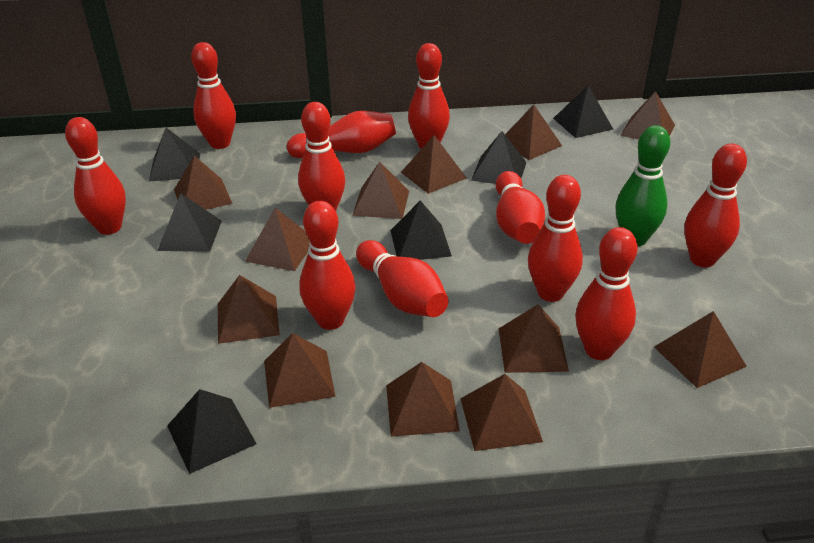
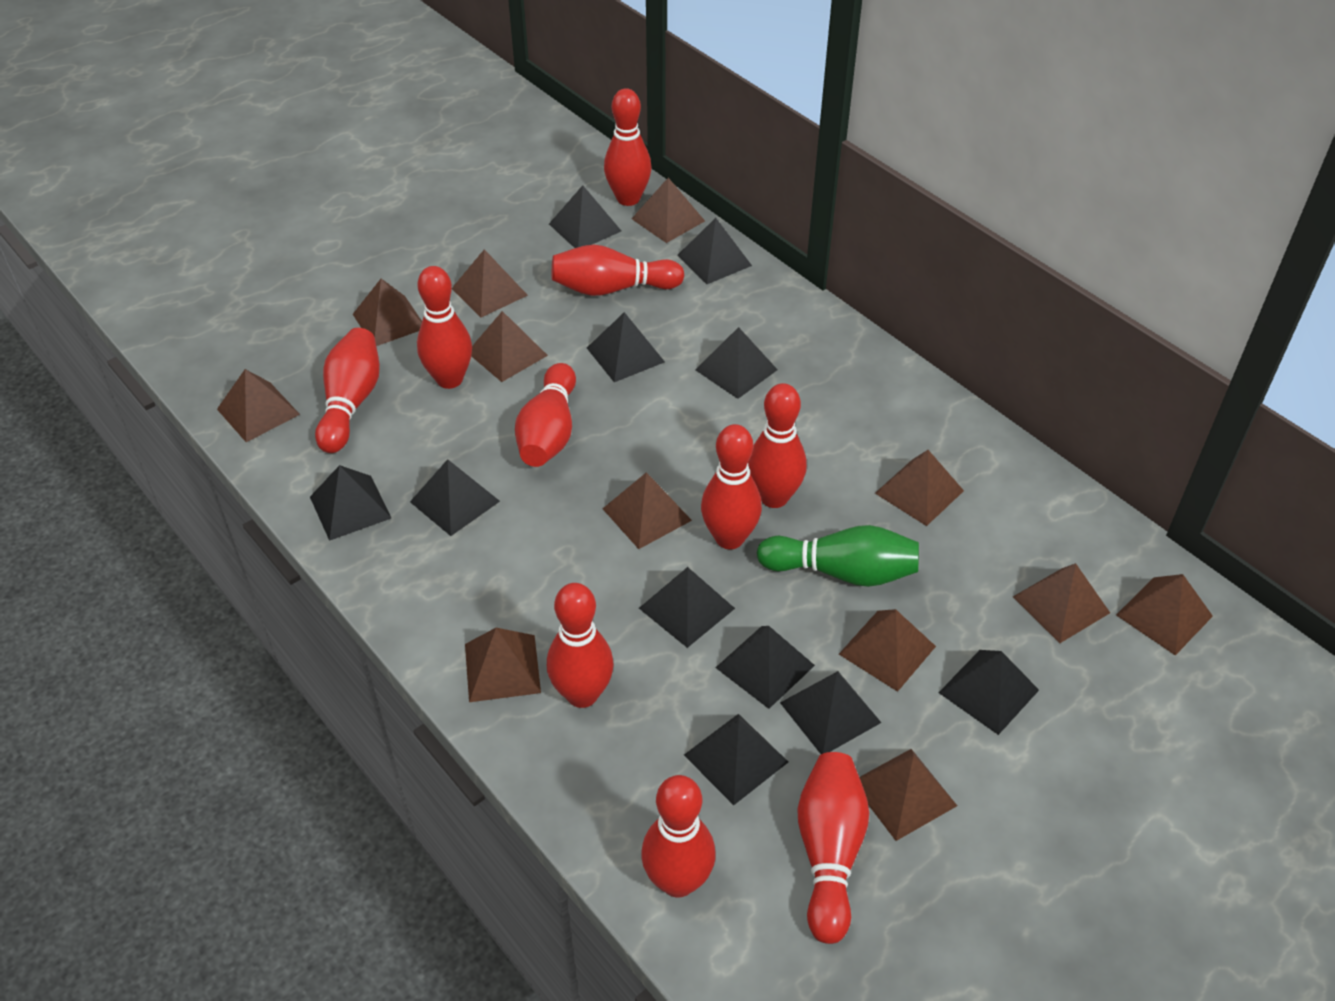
black pyramid: [149,128,200,181] [157,193,222,252] [167,389,257,474] [390,200,452,260] [471,131,527,184] [553,85,613,138] = 6 -> [310,465,391,541] [410,459,500,536] [549,185,621,248] [587,312,665,382] [639,567,735,648] [677,218,752,284] [684,714,788,805] [696,327,778,399] [715,626,815,709] [780,671,881,754] [939,650,1039,735] = 11
red bowling pin: [65,117,126,235] [191,42,236,149] [287,111,396,158] [298,102,345,211] [299,201,356,330] [356,240,448,317] [408,43,450,149] [496,171,545,244] [528,175,583,302] [575,227,638,360] [684,144,747,267] = 11 -> [315,328,380,453] [417,266,472,389] [515,363,576,467] [547,583,614,708] [552,245,685,296] [604,88,652,206] [641,775,716,898] [701,424,762,549] [748,383,807,508] [797,752,869,944] = 10

